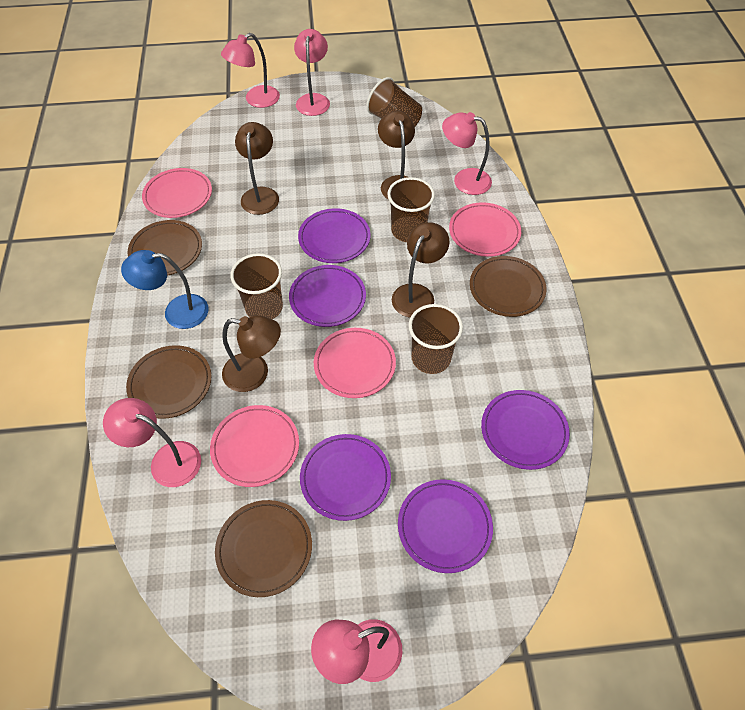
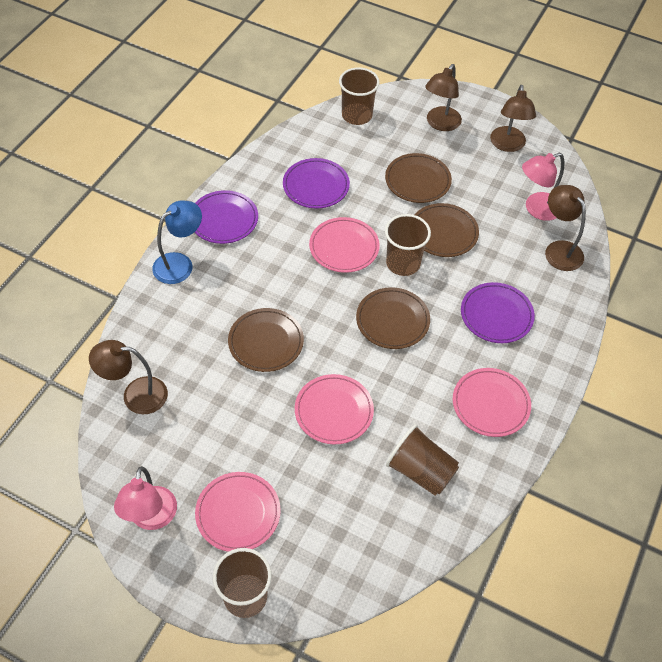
pink lamp: [103,398,201,487] [221,33,280,108] [294,29,330,116] [311,619,402,684] [442,112,492,195] = 5 -> [114,466,177,530] [522,153,565,221] = 2
purple plate: [289,265,366,327] [298,208,371,263] [300,434,391,521] [398,479,493,573] [481,390,570,470] = 5 -> [195,190,258,244] [283,158,350,209] [461,282,535,343] = 3

